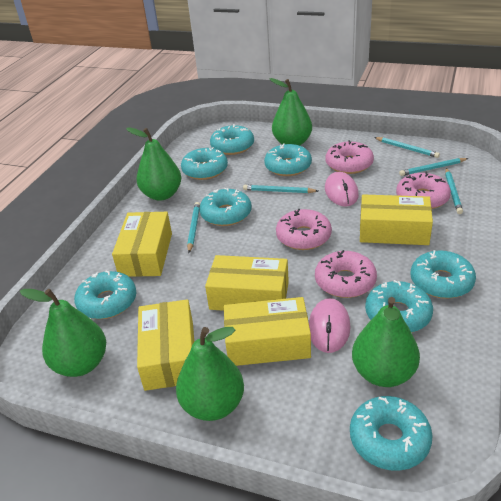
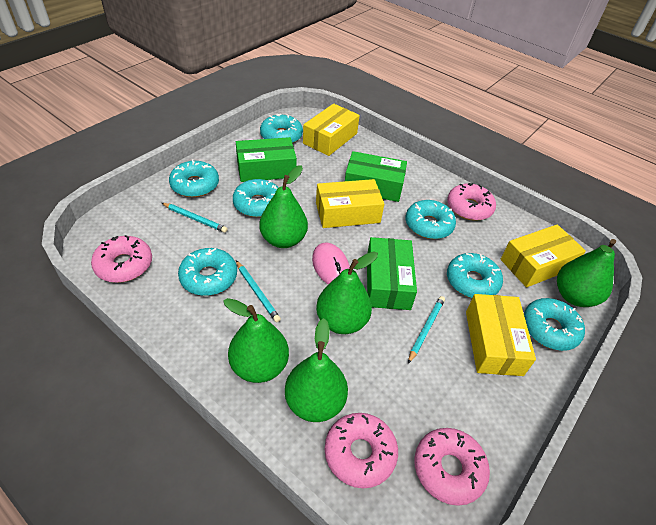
green box: none = 0 -> [236,137,297,182] [345,151,407,202] [367,237,417,310] = 3
pink mouse: [309,298,351,353] [325,172,359,206] = 2 -> [312,243,350,285] = 1
turquoise donut: [74,271,136,319] [181,147,228,180] [199,188,252,226] [210,124,254,155] [264,143,312,176] [350,396,433,471] [365,280,433,333] [411,250,476,299] = 8 -> [169,160,219,197] [178,248,237,296] [233,179,279,217] [260,114,303,144] [406,200,456,239] [447,253,503,298] [524,298,585,351] = 7
turquoise pencil: [187,202,200,253] [243,185,318,193] [374,137,440,158] [399,158,469,176] [445,168,463,214] = 5 -> [162,203,228,233] [236,261,281,322] [408,296,445,364] = 3
yellow box: [112,212,172,277] [137,299,194,391] [205,255,289,311] [224,297,311,366] [360,194,433,245] = 5 -> [303,104,360,156] [316,179,384,228] [466,294,536,376] [501,224,586,288] = 4

